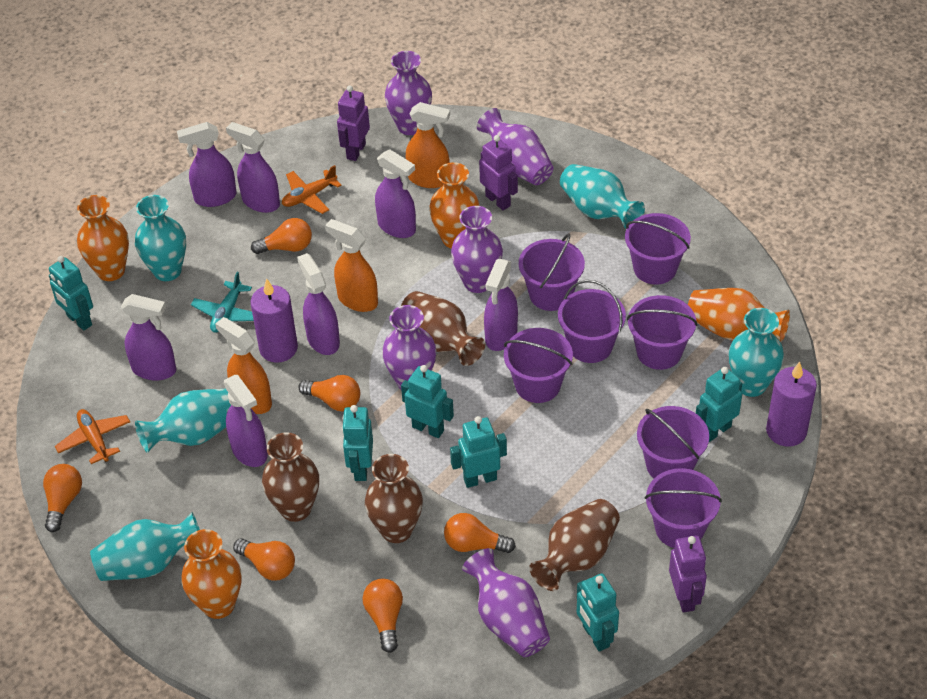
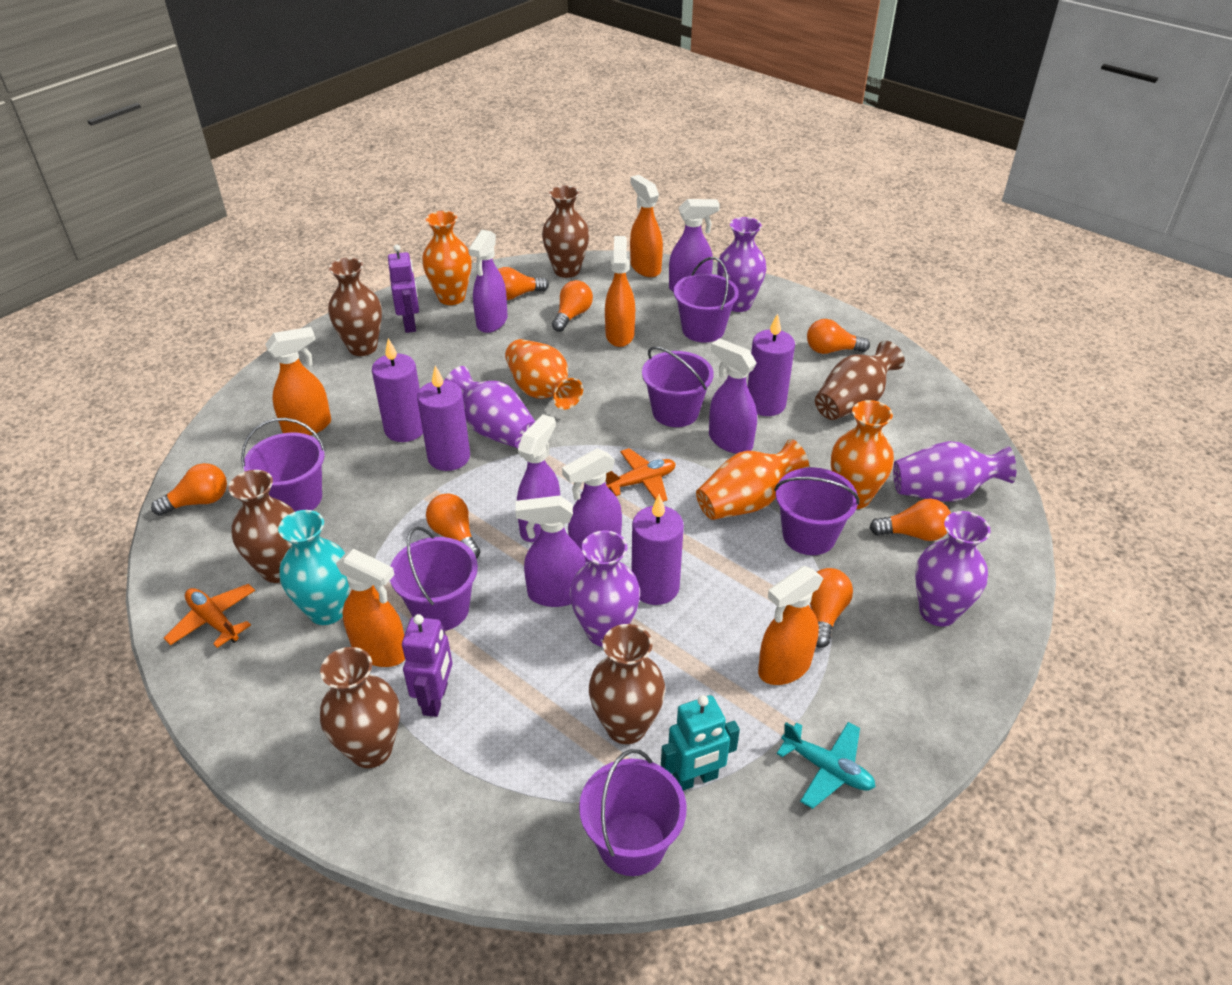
brown vase: [262,432,319,522] [365,454,423,543] [401,291,485,366] [529,499,620,591] = 4 -> [228,470,295,583] [320,647,400,768] [328,258,382,356] [542,185,589,278] [589,624,665,744] [815,341,905,420] = 6
orange light bulb: [43,464,82,532] [233,538,295,581] [251,218,312,254] [298,375,360,411] [362,579,403,653] [444,513,516,553] = 6 -> [151,463,227,516] [426,494,480,559] [498,267,549,300] [552,280,593,332] [807,319,870,354] [810,568,853,648] [870,499,951,541] = 7
orange spray bottle: [215,317,272,414] [325,219,378,312] [406,102,450,188] = 3 -> [265,327,331,435] [336,549,405,667] [605,236,635,347] [630,175,663,277] [758,566,823,685] = 5
purple bucket: [504,328,573,403] [519,233,585,311] [558,280,626,363] [625,213,691,285] [627,295,698,370] [637,406,709,478] [645,468,722,548] = 7 -> [241,418,326,512] [390,526,478,631] [579,749,687,876] [642,346,714,427] [674,257,739,343] [774,467,859,555] = 6
purple candle: [251,278,298,363] [766,362,817,447] = 2 -> [372,338,423,442] [417,366,470,471] [632,494,684,605] [747,314,795,416] = 4
purple robot: [337,86,370,161] [479,135,518,210] [669,536,707,612] = 3 -> [388,244,419,333] [402,614,452,717] = 2
purple spray bottle: [121,294,176,381] [177,122,237,207] [224,375,268,467] [226,122,280,213] [297,253,340,355] [375,149,416,238] [484,259,518,351] = 7 -> [468,230,508,333] [515,495,586,607] [517,414,560,542] [562,448,622,562] [669,199,720,292] [709,338,757,454] = 6
turquoise robot: [49,256,93,331] [342,405,373,481] [401,365,454,438] [450,416,507,488] [577,573,619,652] [696,367,742,442] = 6 -> [661,695,740,791] = 1
turquoise vase: [90,512,200,581] [135,195,186,281] [135,389,231,453] [560,164,645,228] [729,308,784,397] = 5 -> [278,510,350,625] = 1

